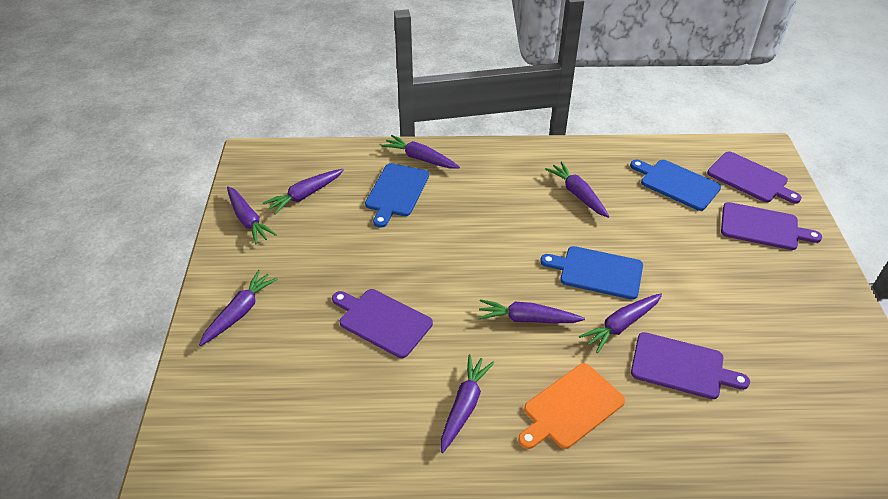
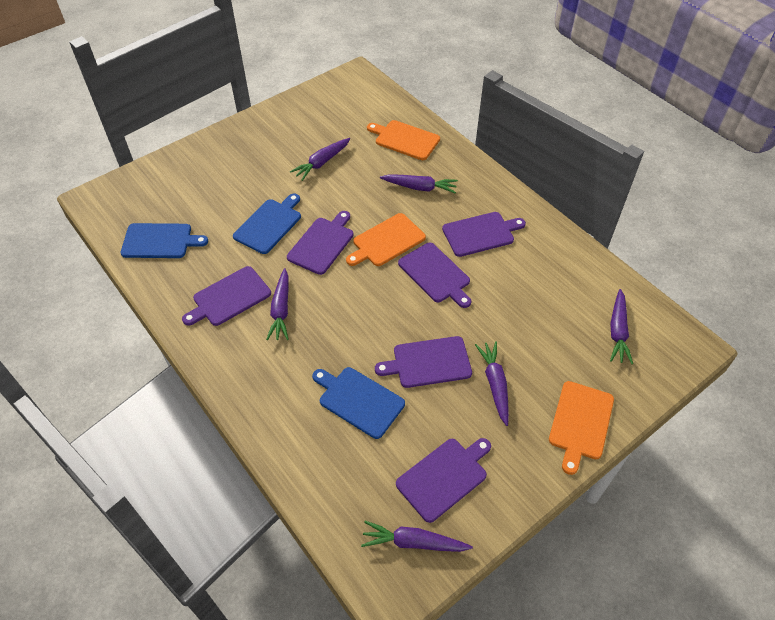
orange cutting board: [518,363,625,449] = 1 -> [346,213,426,266] [367,120,440,160] [549,381,614,475] = 3
purple carrot: [199,270,278,346] [227,187,277,244] [263,169,344,215] [381,135,460,169] [441,355,494,453] [478,299,585,323] [545,162,609,218] [579,293,662,353] = 8 -> [266,268,289,341] [290,138,350,181] [361,521,473,552] [380,174,458,193] [475,341,509,426] [610,289,633,364] = 6
purple cutting board: [332,289,433,358] [631,332,750,399] [707,152,802,204] [721,202,822,250] = 4 -> [182,266,271,326] [287,211,354,275] [375,336,472,388] [396,438,491,523] [398,243,471,308] [442,212,526,257] = 6

